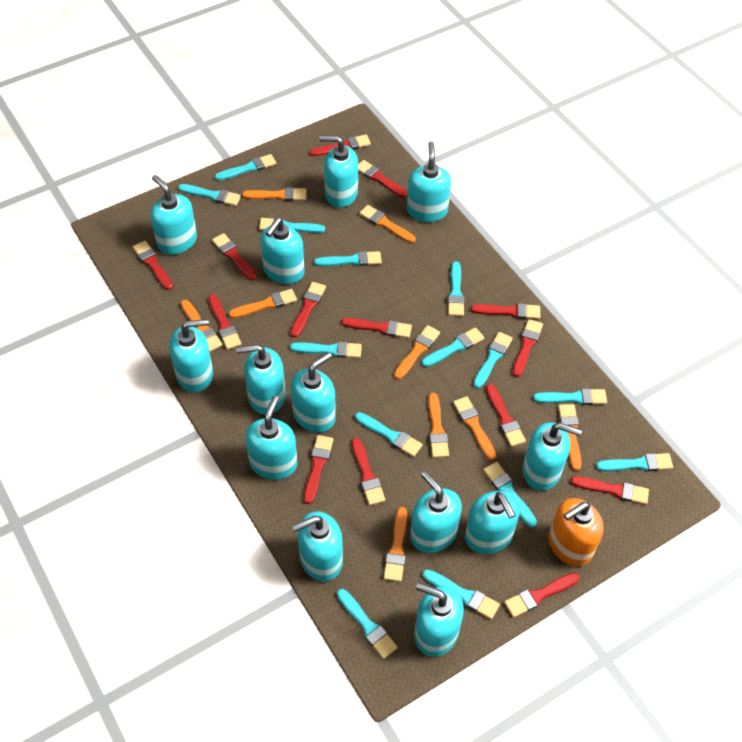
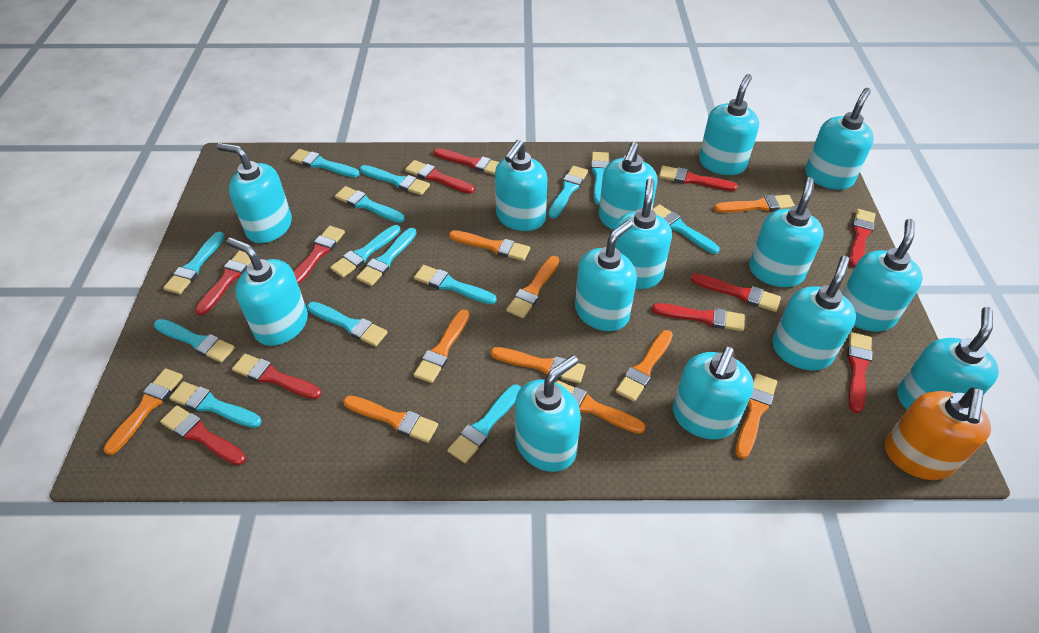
orange brush: [181,300,223,352] [229,289,297,318] [242,187,307,201] [359,205,416,243] [384,507,407,582] [394,325,440,379] [428,393,449,458] [453,396,496,460] [558,404,581,471] = 9 -> [104,368,183,455] [343,395,438,443] [413,309,469,383] [449,230,530,261] [491,347,586,383] [506,256,559,318] [556,380,646,434] [616,330,673,402] [714,195,795,213] [735,374,777,459] = 10
red brush: [133,241,173,290] [208,294,241,350] [212,233,257,280] [291,282,326,338] [304,435,333,504] [310,135,371,156] [341,318,412,338] [352,437,385,505] [358,160,407,198] [471,303,540,319] [486,384,526,447] [504,573,580,618] [513,319,543,377] [570,476,649,504] = 14 -> [160,405,246,465] [195,250,251,315] [232,354,321,399] [294,226,345,285] [405,160,475,194] [433,148,499,175] [652,303,745,331] [659,166,738,191] [691,274,781,312] [847,332,873,413] [849,209,876,267] = 11
turquoise soap dispenser: [150,175,197,255] [169,319,213,393] [236,344,286,415] [245,396,297,480] [260,218,305,284] [291,352,336,433] [292,511,343,581] [320,136,358,208] [407,141,451,222] [410,471,462,553] [414,582,464,657] [465,491,520,554] [523,422,582,491] = 13 -> [217,143,292,243] [226,237,308,346] [495,140,548,231] [515,355,581,472] [575,220,637,331] [599,142,657,230] [612,178,672,289] [673,346,754,439] [699,74,759,175] [749,177,824,287] [772,256,856,371] [805,88,874,190] [842,219,923,332] [897,307,999,409] = 14

